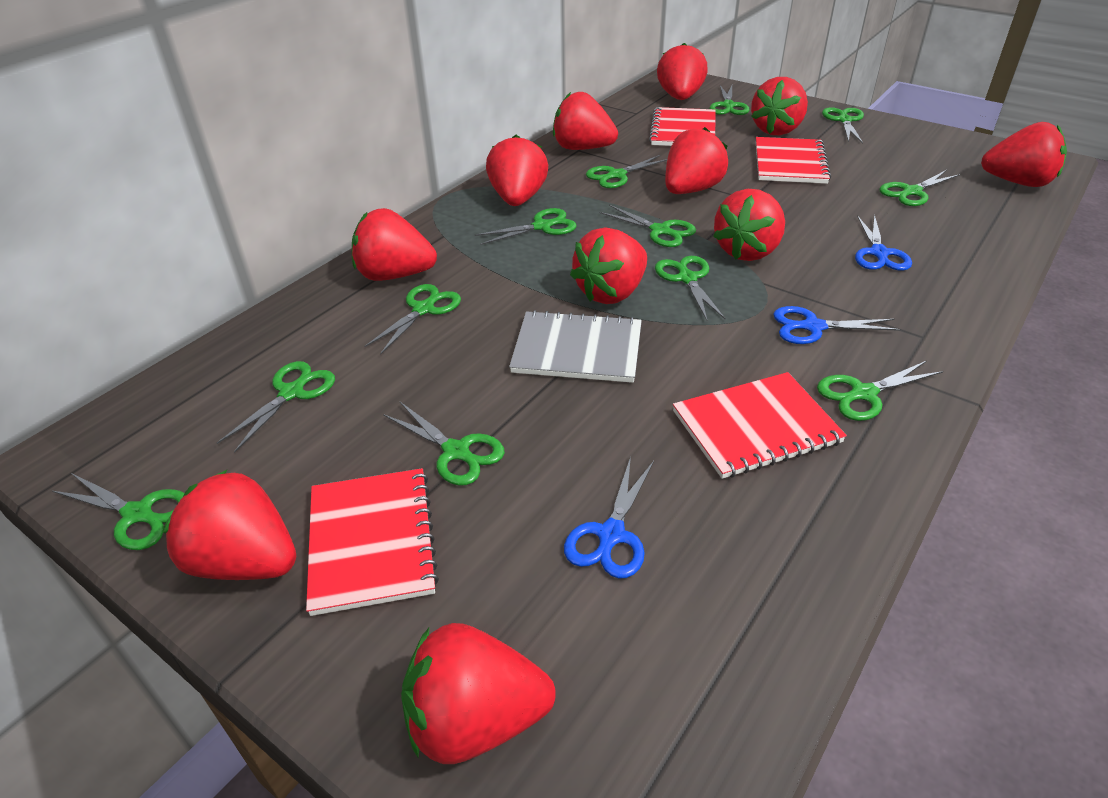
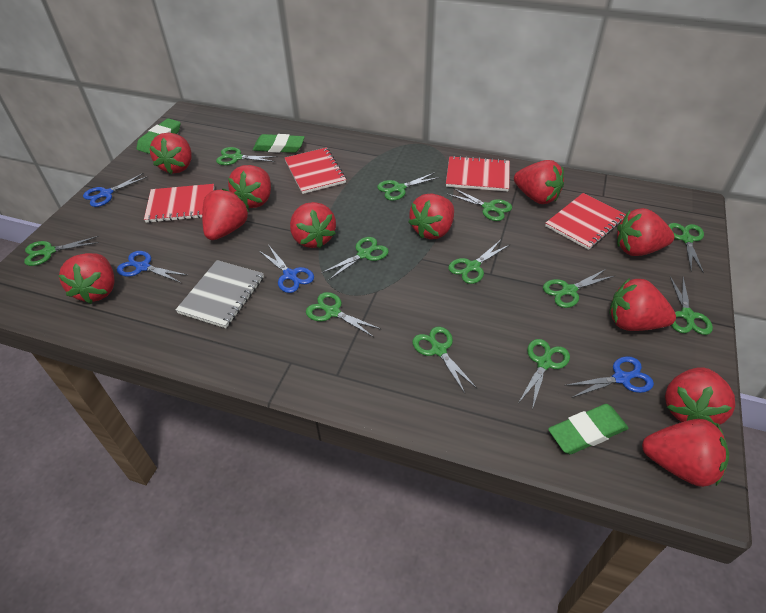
blue scissors: [564,457,654,579] [773,306,901,344] [855,214,912,271] = 3 -> [83,173,147,207] [117,251,187,283] [259,246,314,293] [564,356,654,398] = 4
green eraser: none = 0 -> [137,118,181,154] [253,134,305,153] [548,404,629,454] = 3

